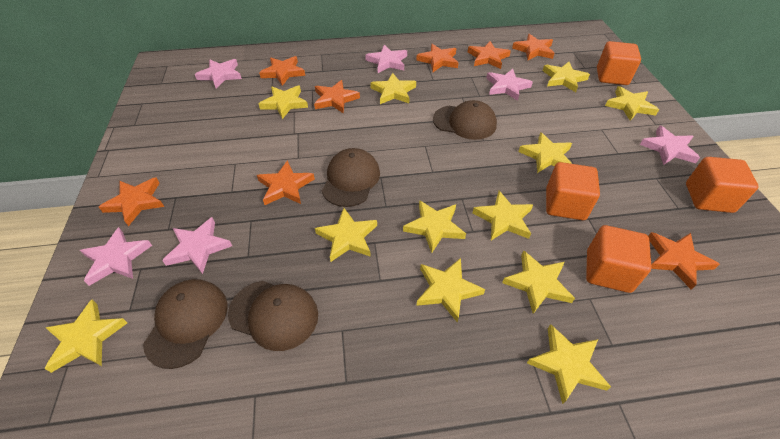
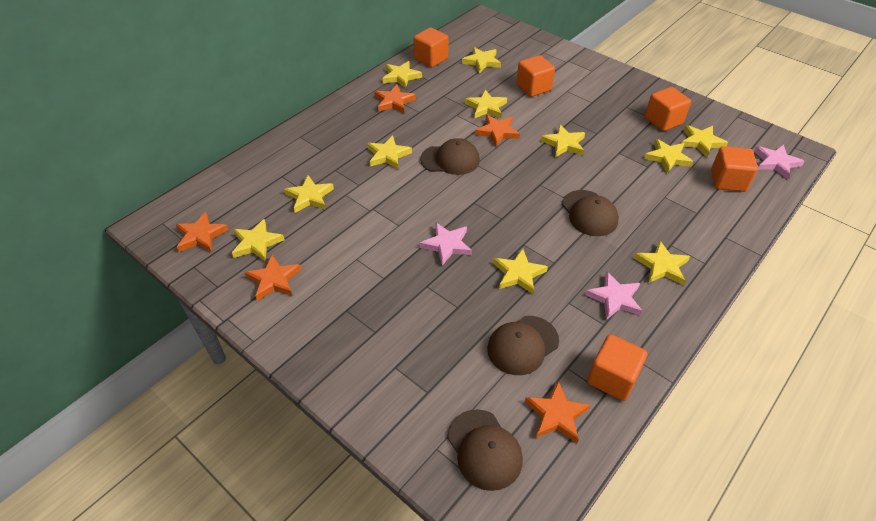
orange cube: [546,162,600,220] [586,225,652,293] [597,41,641,85] [686,157,759,213] = 4 -> [413,27,449,67] [516,55,555,97] [587,334,647,401] [645,87,691,131] [711,146,758,192] = 5
orange star: [99,177,164,226] [257,160,315,205] [259,56,305,86] [314,80,360,114] [416,44,459,72] [468,41,511,69] [512,34,555,60] [648,232,720,290] = 8 -> [176,212,229,252] [244,254,301,301] [374,85,416,113] [475,115,520,147] [525,381,591,443] = 5
pink star: [80,227,152,286] [162,217,232,274] [195,59,242,88] [365,45,407,73] [486,69,533,101] [640,125,700,165] = 6 -> [420,223,472,265] [585,272,642,320] [754,144,805,179] = 3
yellow star: [45,300,127,373] [258,86,308,119] [315,208,377,262] [370,73,416,104] [403,200,466,253] [416,258,485,323] [472,191,533,240] [502,250,575,314] [519,132,572,173] [527,324,611,404] [543,62,590,92] [605,86,659,121] = 12 -> [232,219,285,261] [284,175,334,213] [367,135,412,169] [382,61,422,89] [462,47,501,73] [465,90,507,118] [493,248,548,294] [541,124,585,157] [634,241,690,285] [644,139,693,173] [682,125,728,157] = 11

